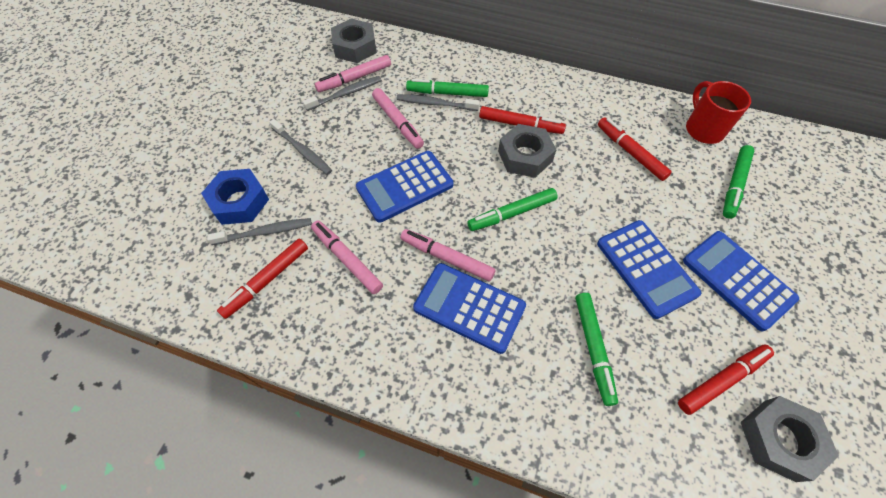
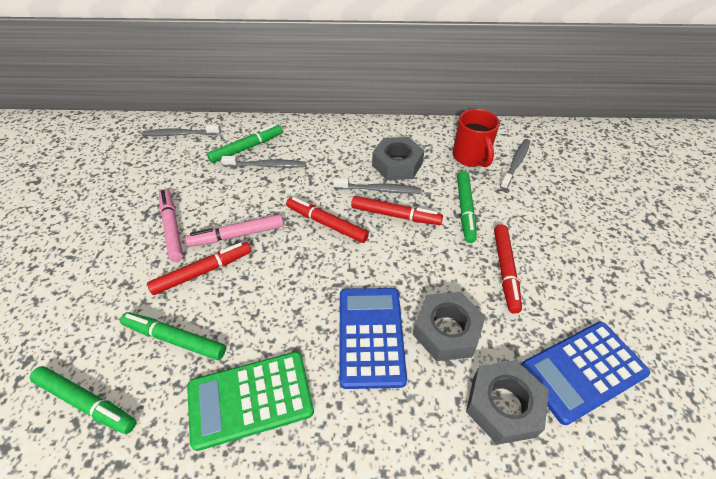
blue calculator: [356,151,453,222] [413,263,526,354] [597,220,701,319] [683,231,799,331] = 4 -> [339,288,407,389] [521,321,650,425] = 2
blue nut: [201,169,269,225] = 1 -> none = 0
green calculator: none = 0 -> [187,352,314,451] = 1
pink marker: [311,220,383,294] [315,55,391,92] [372,88,424,149] [400,229,495,281] = 4 -> [159,189,183,262] [185,214,284,247] = 2

